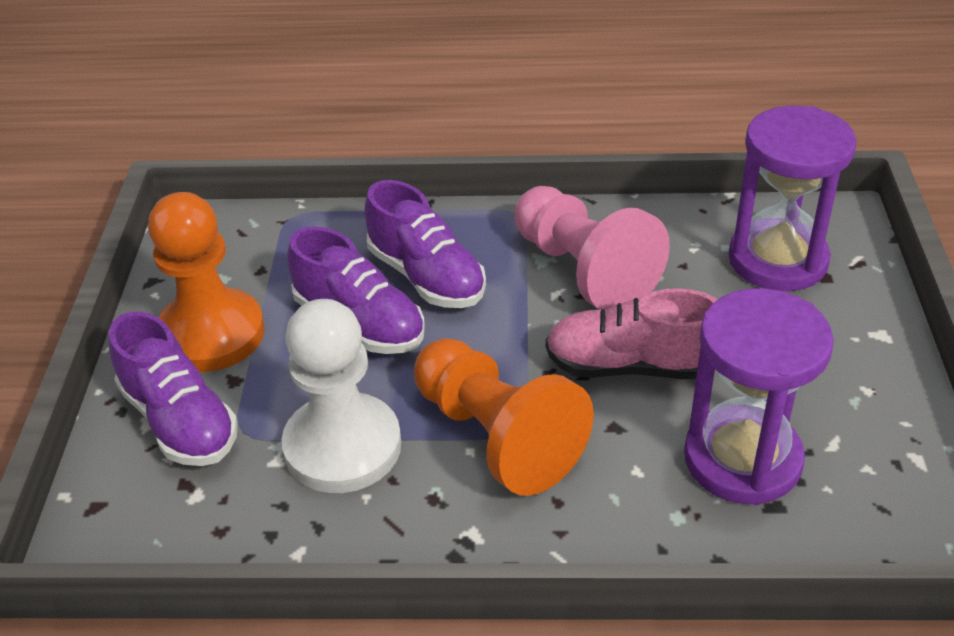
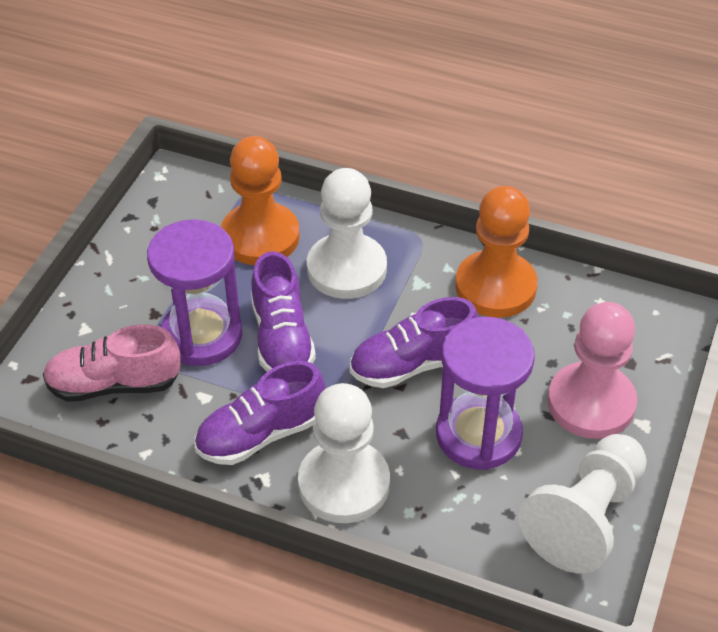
white pawn: [281,299,401,493] = 1 -> [298,383,390,523] [307,168,387,299] [519,434,647,574] = 3

